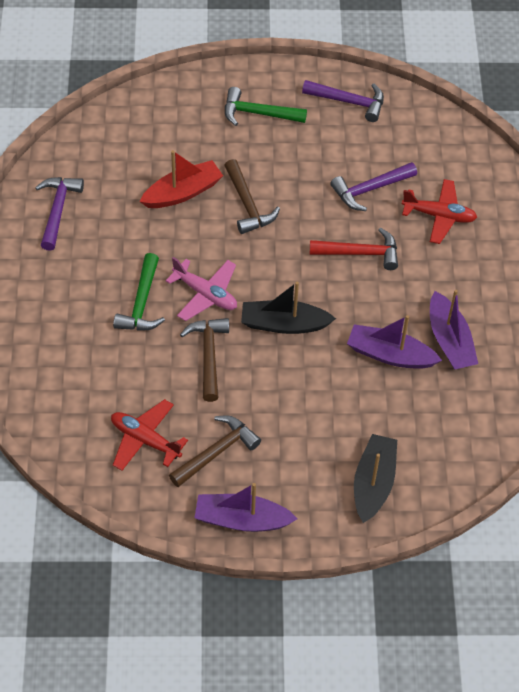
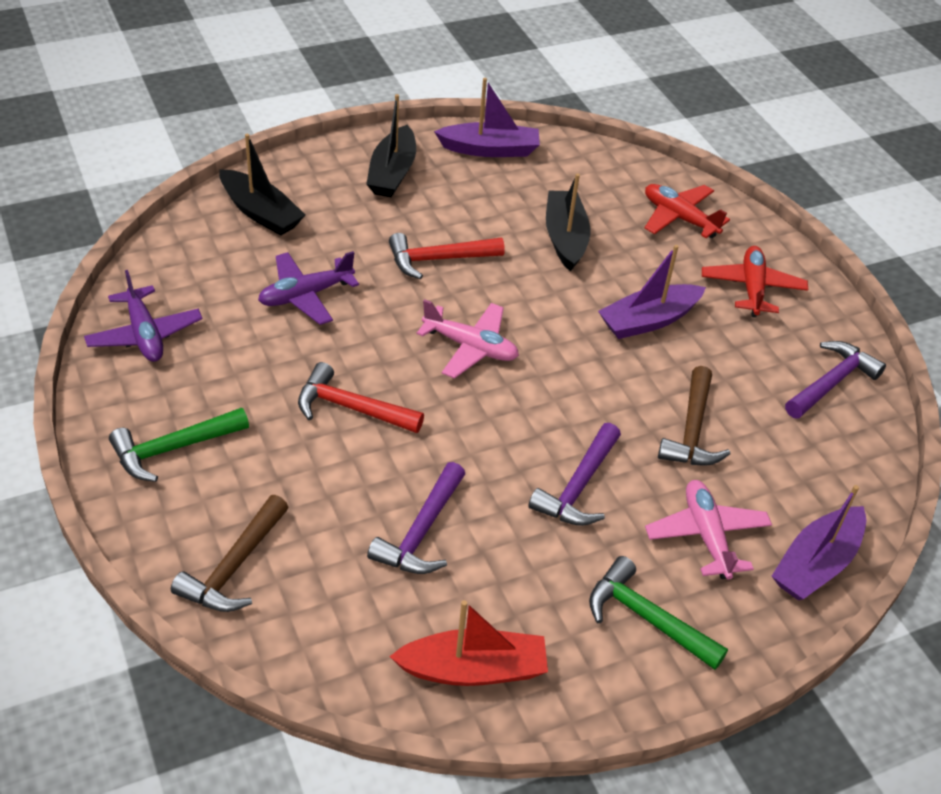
black boat: [241,282,336,334] [354,434,397,523] = 2 -> [219,134,305,236] [366,94,416,197] [546,173,590,272] = 3
brown hammer: [169,415,261,487] [180,318,229,402] [224,159,280,234] = 3 -> [171,495,289,612] [658,366,730,466] = 2
pink plane: [166,257,237,321] = 1 -> [417,299,519,379] [645,480,772,580] = 2
purple plane: none = 0 -> [84,270,203,362] [258,251,359,325] = 2
red hammer: [310,228,398,270] = 1 -> [298,362,424,433] [389,233,505,279] = 2

